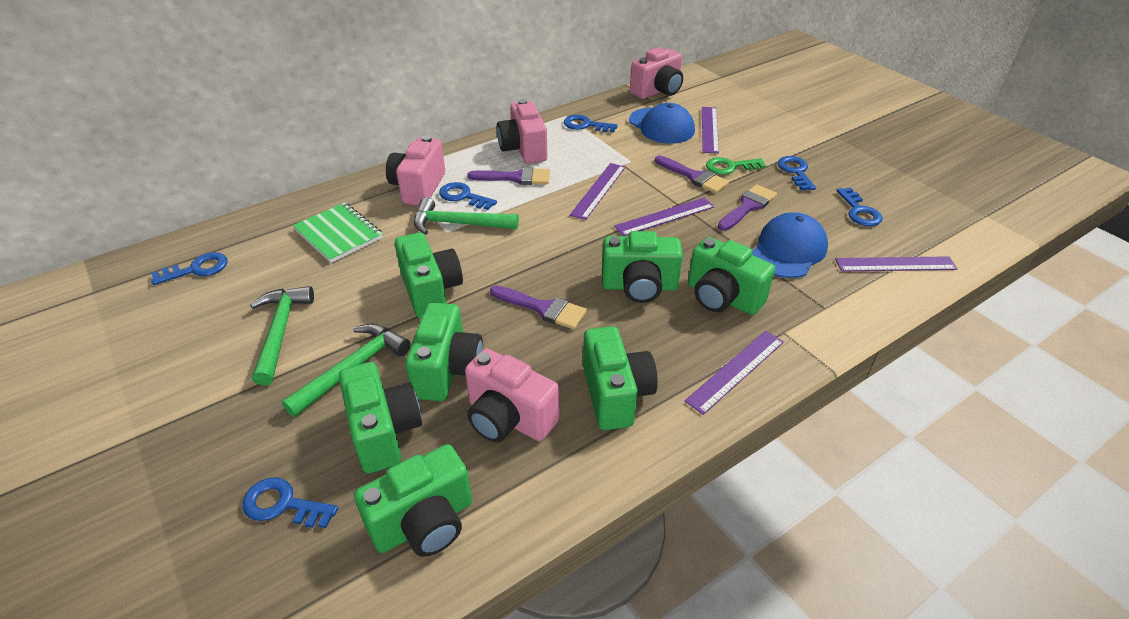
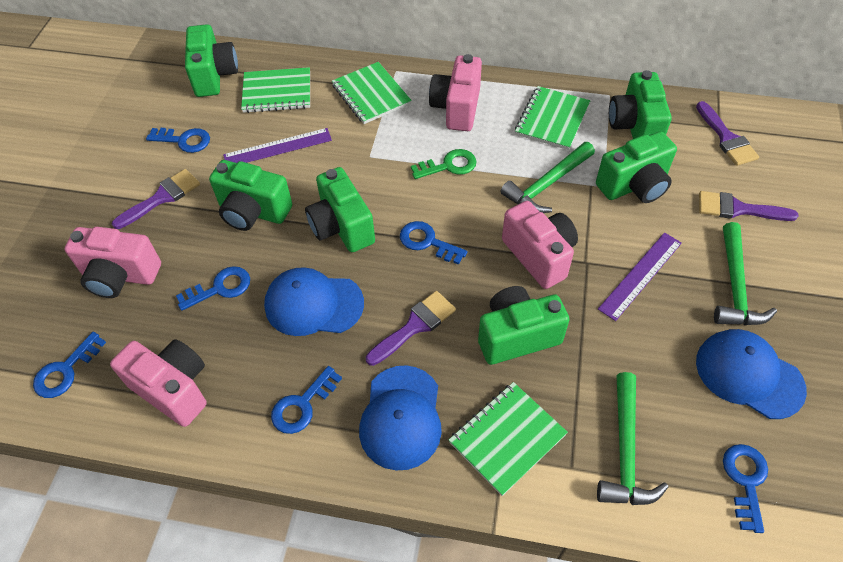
blue cap: [629,103,695,144] [752,212,828,278] = 2 -> [264,267,364,336] [359,365,442,470] [696,329,807,419] = 3
green camera: [339,362,422,474] [354,444,472,557] [395,232,463,318] [405,302,483,401] [583,326,658,430] [602,231,683,303] [688,237,775,315] = 7 -> [185,24,238,97] [209,160,292,231] [305,167,375,252] [478,286,569,365] [596,131,677,203] [609,70,672,139] = 6
green notebook: [293,202,383,263] = 1 -> [241,67,310,113] [332,62,412,124] [449,382,568,496] [515,86,590,150] = 4
purple ruler: [570,163,626,220] [614,198,714,236] [684,331,784,415] [702,107,719,154] [835,256,958,272] = 5 -> [223,128,332,163] [598,232,682,321] = 2

